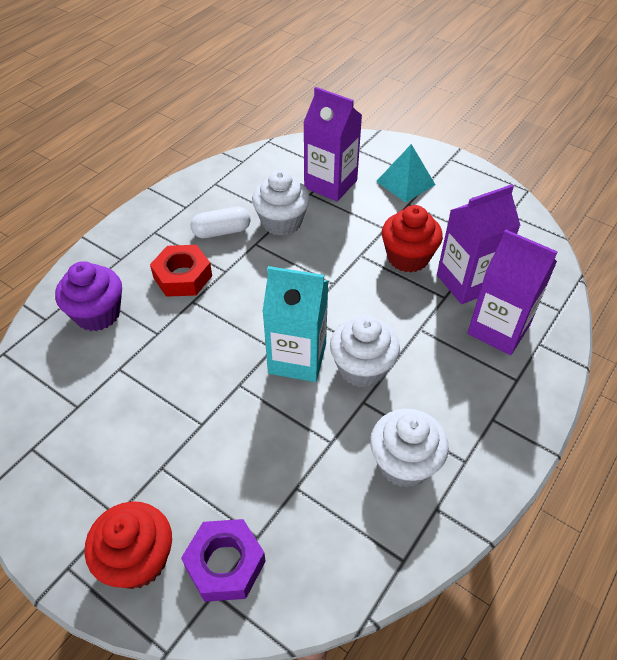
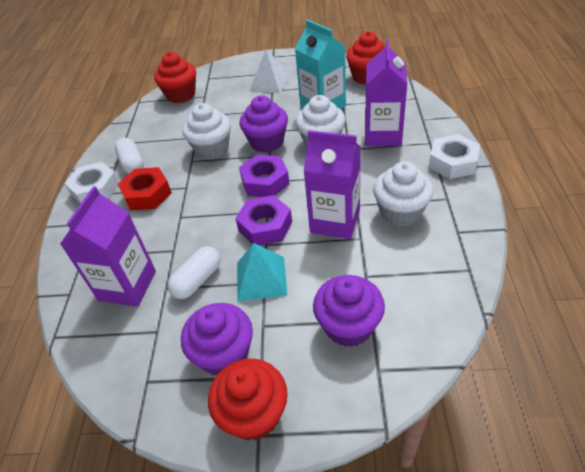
purple cupcake: [55,261,122,331] = 1 -> [181,303,253,376] [240,96,288,153] [313,275,385,347] = 3
purple nut: [181,519,266,602] = 1 -> [235,195,292,245] [239,154,290,197] = 2
red cupcake: [85,501,172,589] [382,205,443,273] = 2 -> [154,52,196,103] [208,359,288,440] [346,31,386,85] = 3
white capsule: [191,207,251,238] = 1 -> [115,138,144,174] [167,246,221,299] = 2
white nut: none = 0 -> [64,162,119,204] [429,134,480,179] = 2
white pyramid: none = 0 -> [250,49,292,94] = 1

